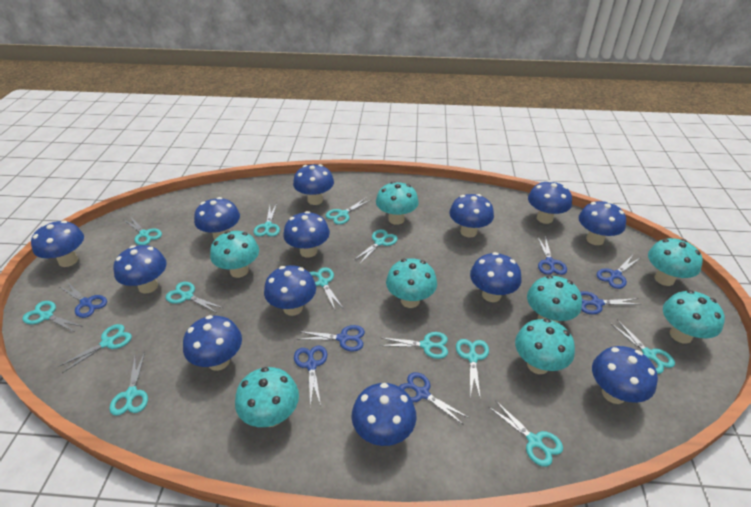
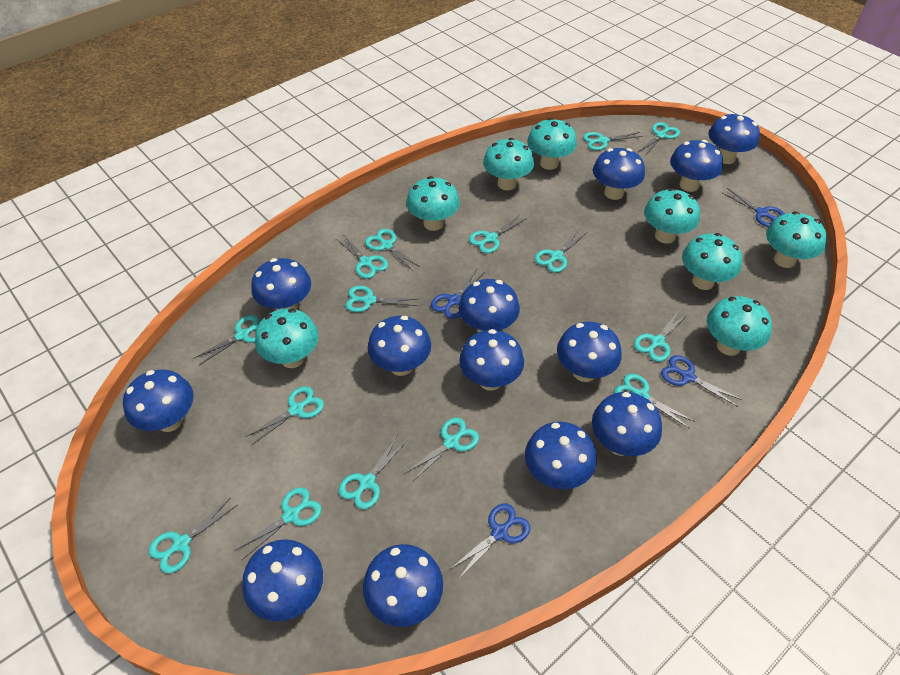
blue scissors: [60,281,107,318] [294,345,327,407] [297,325,365,351] [399,372,469,425] [537,236,567,275] [580,291,642,315] [597,256,640,289] = 7 -> [431,269,485,319] [450,504,530,579] [661,355,742,407] [722,188,785,227] = 4
turquoise scissors: [23,301,83,333] [58,324,132,373] [109,352,148,416] [123,216,162,245] [166,282,223,313] [253,204,280,237] [309,267,343,310] [326,197,371,225] [353,229,398,265] [380,332,448,359] [456,339,489,397] [489,400,563,467] [610,320,675,374] = 13 -> [148,497,237,573] [193,315,259,365] [234,487,322,561] [245,386,324,446] [335,234,388,279] [339,436,407,510] [345,286,418,312] [365,229,420,272] [404,418,479,482] [469,214,527,253] [535,230,586,273] [583,132,643,151] [614,374,695,429] [634,310,689,362] [638,122,680,154] = 15

